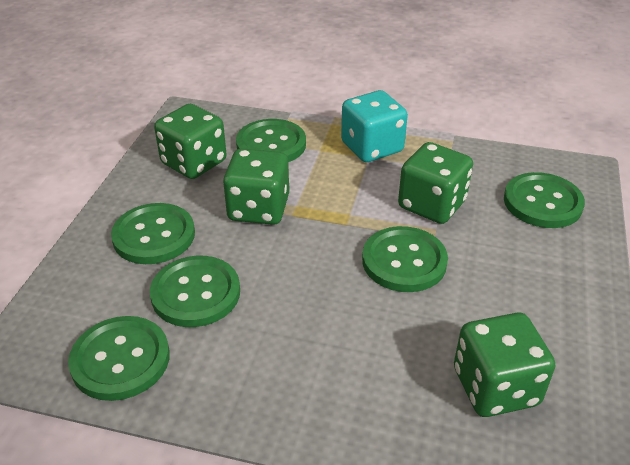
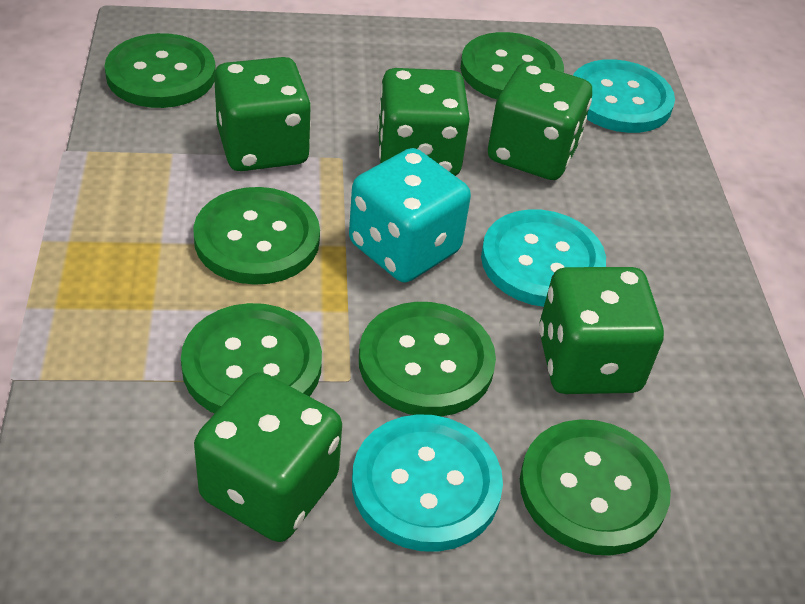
green dice: [154,104,227,179] [223,148,289,225] [398,142,473,224] [454,312,555,417] = 4 -> [194,372,342,542] [214,57,311,171] [377,68,470,176] [488,62,592,180] [539,267,664,394] = 5
turquoise button: none = 0 -> [352,414,503,552] [481,209,606,307] [573,59,675,133] = 3

